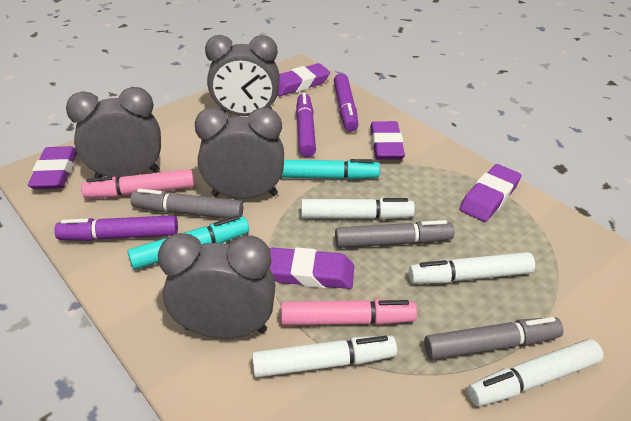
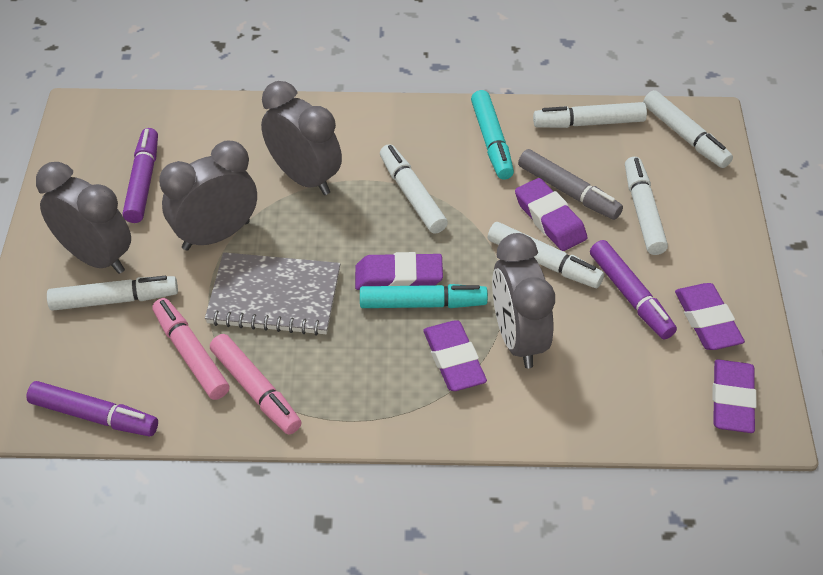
grey marker: [131,189,243,219] [335,220,454,248] [424,317,563,360] = 3 -> [518,149,623,220] = 1
grey notebook: none = 0 -> [205,252,340,335] = 1
white marker: [252,335,397,377] [301,198,415,220] [409,252,535,284] [467,339,603,406] = 4 -> [47,276,178,311] [380,144,448,234] [488,222,604,288] [533,102,647,128] [625,157,668,255] [643,90,733,168] = 6

